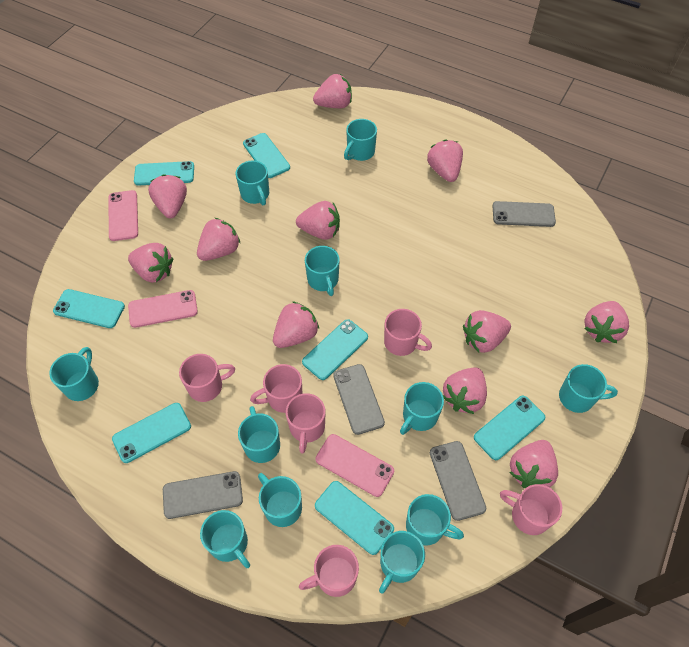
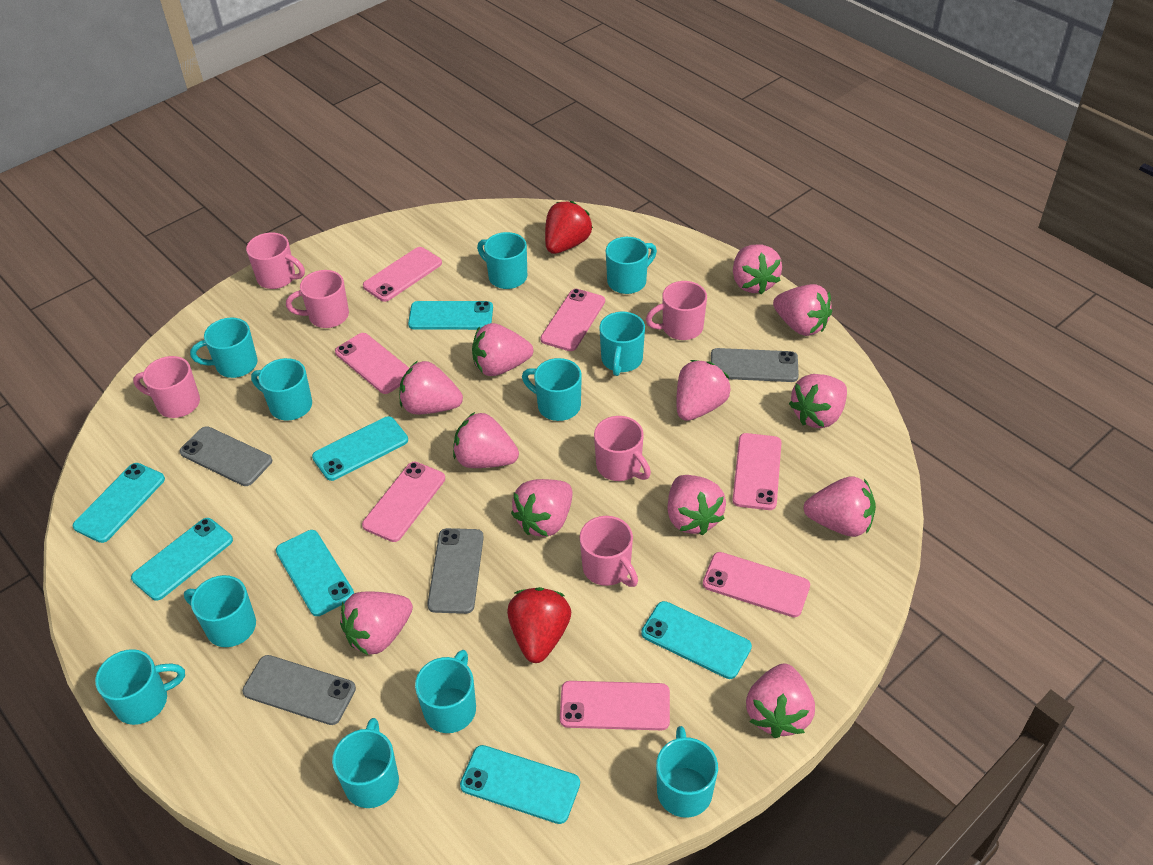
pink phone: [109,190,138,241] [128,290,198,328] [315,434,394,497] = 3 -> [335,333,409,394] [362,462,445,542] [363,247,442,302] [540,289,605,351] [560,681,670,730] [703,552,810,617] [732,433,782,510] = 7
pink strawberry: [128,243,174,283] [148,174,187,218] [197,218,241,261] [273,301,319,348] [296,201,340,240] [313,74,352,108] [427,139,463,182] [443,367,487,414] [463,310,511,353] [509,440,558,488] [584,301,629,343] = 11 -> [340,591,413,655] [399,361,463,415] [453,412,519,468] [472,323,533,376] [511,479,573,537] [667,475,726,535] [676,360,731,421] [733,244,782,294] [746,663,815,738] [773,284,832,336] [789,374,847,428] [803,476,876,537] = 12
red strawberry: none = 0 -> [507,587,571,663] [545,201,593,254] = 2

